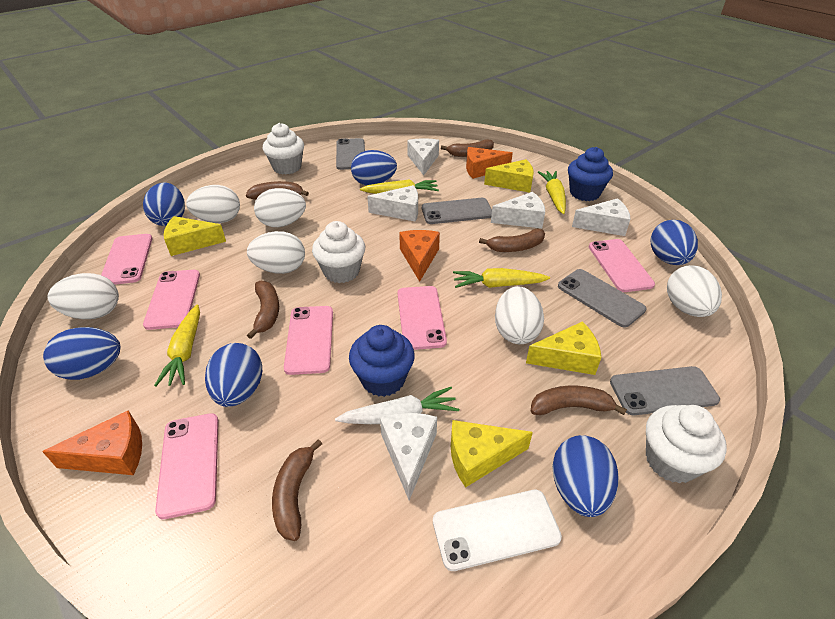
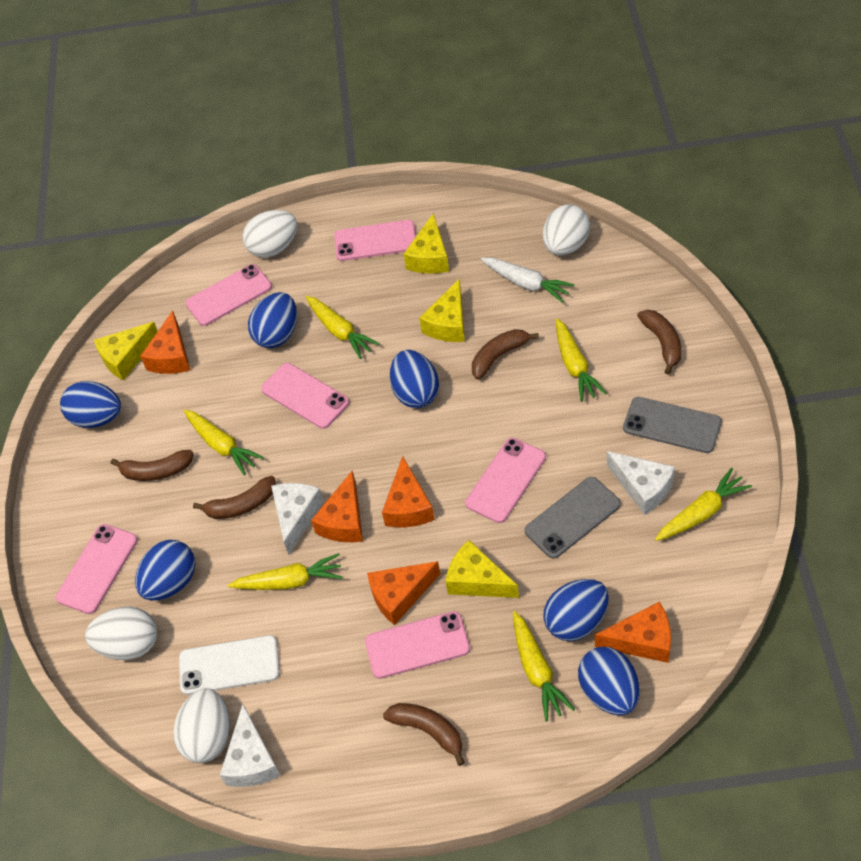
blue cupcake: [349,325,415,397] [568,147,613,201] = 2 -> none = 0
brown banana: [246,181,309,199] [247,281,279,339] [272,439,322,541] [441,140,494,157] [479,229,545,252] [531,386,627,415] = 6 -> [111,450,194,481] [193,476,276,519] [383,703,465,766] [472,329,539,379] [637,310,681,375] = 5
grey phone: [336,138,365,170] [422,198,492,224] [558,269,646,328] [610,366,720,415] = 4 -> [525,477,621,559] [623,397,722,453] = 2
orange cheese: [42,410,142,475] [399,230,440,282] [466,147,513,179] = 3 -> [140,311,190,374] [311,471,363,542] [367,561,440,625] [382,456,435,527] [595,601,671,663] = 5
white cheese: [367,185,418,222] [380,413,437,501] [407,138,439,175] [491,192,545,228] [572,198,630,236] = 5 -> [220,704,281,787] [271,483,324,555] [607,451,675,515] = 3
white cupcake: [263,123,304,174] [312,221,365,283] [646,405,727,484] = 3 -> none = 0
white egg: [48,273,119,319] [186,185,240,223] [247,231,305,274] [254,188,306,227] [495,286,544,344] [667,265,722,317] = 6 -> [85,607,157,660] [174,688,230,763] [243,210,297,258] [543,204,590,256] = 4
yellow carrot: [154,304,200,386] [360,179,439,194] [453,268,550,288] [538,171,566,214] = 4 -> [184,410,264,476] [228,553,343,590] [306,296,380,359] [513,611,575,722] [556,319,606,402] [655,468,752,541] = 6

